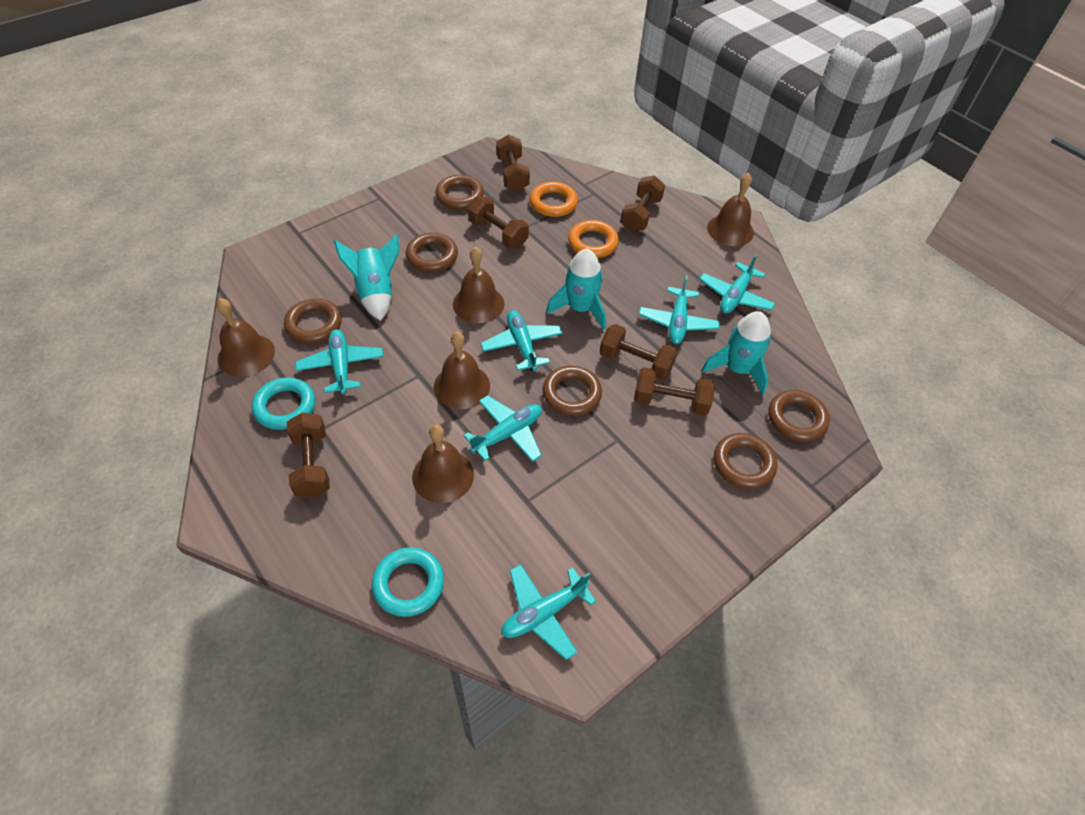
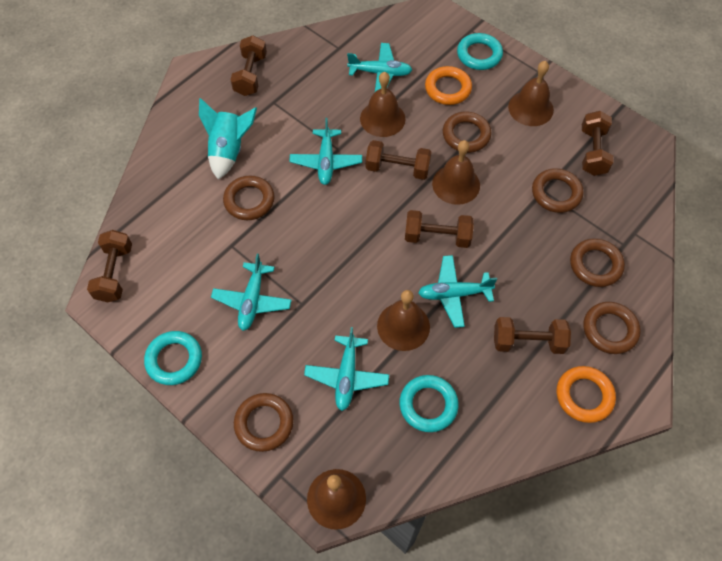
turquoise plane: [295,329,383,394] [464,395,542,462] [481,310,563,371] [501,564,596,660] [639,275,720,344] [699,254,775,314] = 6 -> [211,254,292,331] [289,118,362,185] [304,327,389,411] [347,43,412,92] [418,255,497,328] = 5
turquoise ring: [252,377,315,430] [372,547,444,617] = 2 -> [144,331,202,385] [399,375,459,432] [457,33,503,70] = 3
turquoise rocket: [334,234,399,321] [546,249,606,329] [702,311,771,394] = 3 -> [199,98,257,179] = 1

